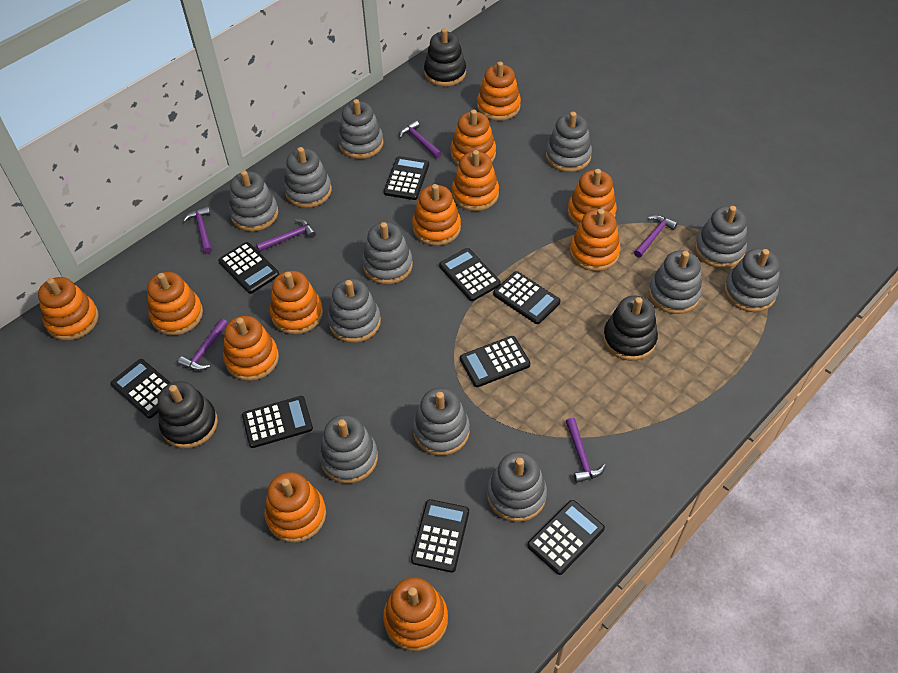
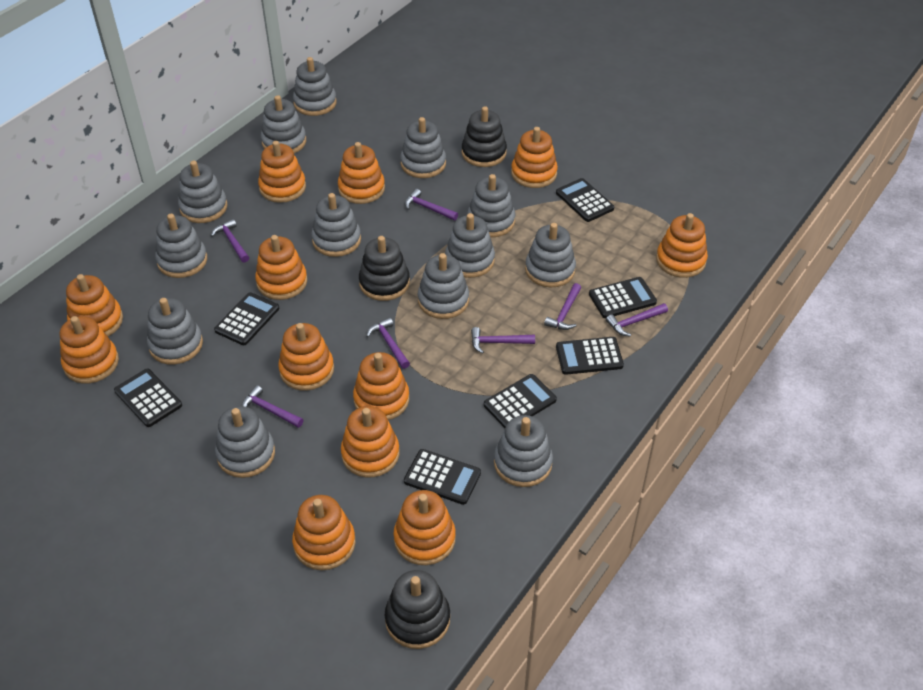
black calculator: [110,359,171,418] [218,242,279,294] [242,396,313,448] [384,156,429,200] [411,499,469,573] [439,248,501,301] [460,336,530,387] [493,271,560,324] [527,500,605,575] = 9 -> [114,368,182,427] [214,292,279,345] [404,449,481,505] [484,374,557,428] [556,178,614,222] [556,337,624,375] [589,277,657,318] = 7
grey stacking toy: [229,170,278,232] [284,147,332,208] [319,415,378,483] [328,279,381,343] [338,99,384,159] [362,222,413,284] [413,388,470,456] [487,452,547,522] [546,112,592,172] [649,250,702,314] [695,206,747,268] [724,248,780,312] = 12 -> [147,298,203,364] [155,214,207,278] [178,161,227,223] [215,406,275,478] [261,95,306,153] [293,57,337,116] [311,193,361,257] [400,117,446,178] [418,253,469,319] [445,213,495,278] [467,174,515,237] [494,415,553,487] [525,223,576,287] = 13
purple hammer: [178,318,228,371] [183,206,212,254] [256,219,316,252] [399,120,442,158] [566,418,606,483] [634,215,678,258] = 6 -> [211,219,249,263] [242,385,303,428] [366,317,410,369] [405,189,458,221] [471,327,535,353] [544,283,581,330] [606,303,668,337] = 7

